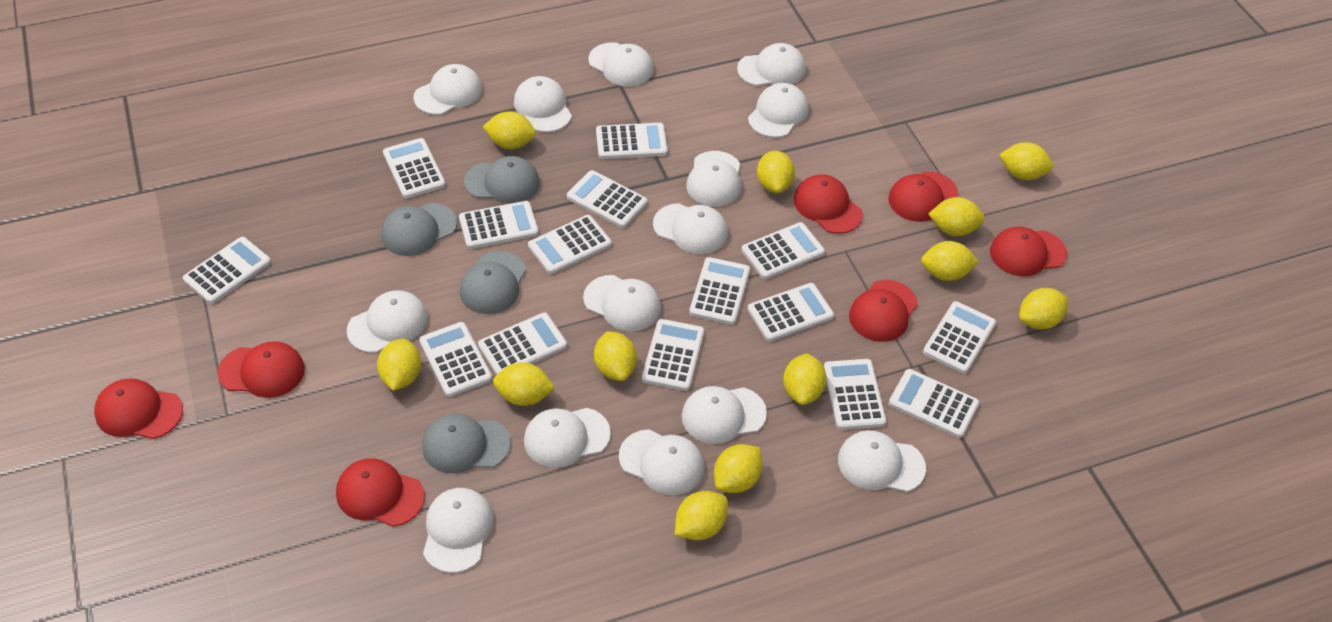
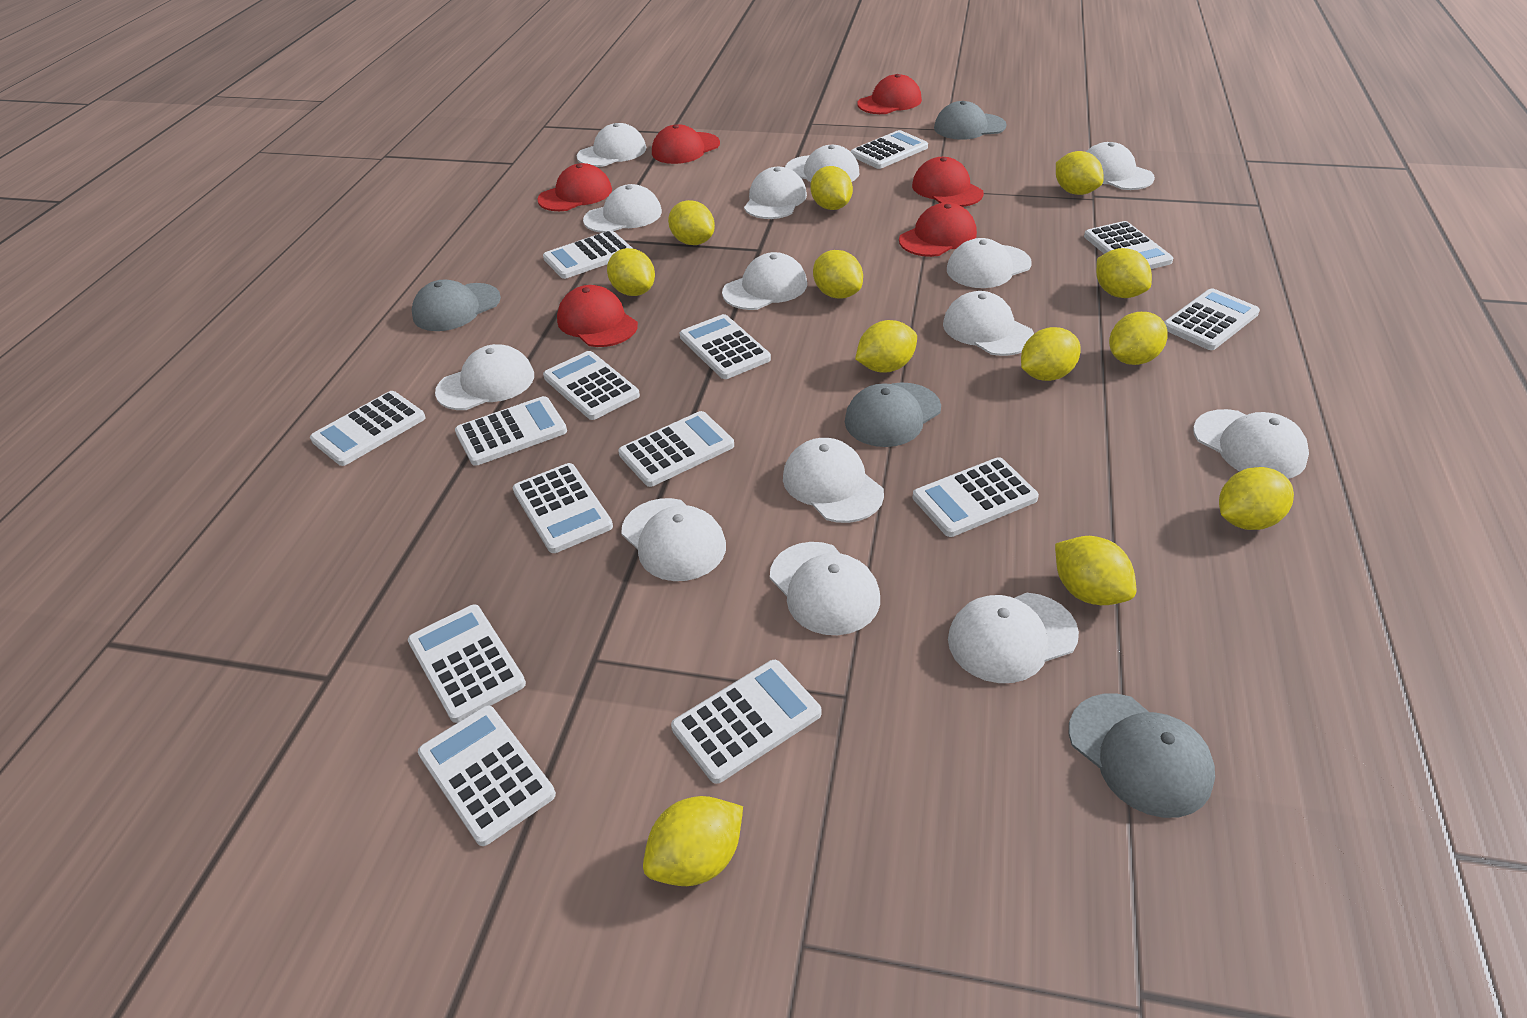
red cap: [94,378,183,439] [217,341,305,398] [336,458,425,527] [794,174,863,234] [849,280,918,342] [888,171,958,222] [990,227,1067,276] = 7 -> [537,163,612,211] [557,285,638,347] [652,124,720,164] [858,74,922,114] [899,202,977,257] [912,157,984,207] = 6
white calculator: [183,237,271,304] [383,138,446,199] [419,322,492,397] [459,201,539,249] [478,313,567,375] [528,215,612,274] [567,170,647,228] [596,123,668,159] [642,319,704,391] [689,257,750,325] [741,222,825,279] [748,283,834,342] [824,359,887,430] [889,369,979,438] [923,301,996,374] = 15 -> [310,391,425,466] [408,604,526,723] [418,705,556,846] [455,396,567,466] [512,463,613,553] [543,230,633,279] [543,351,640,420] [618,411,734,487] [671,660,822,784] [680,314,771,379] [851,130,928,169] [913,457,1039,537] [1084,221,1173,269] [1164,288,1260,350] = 14

